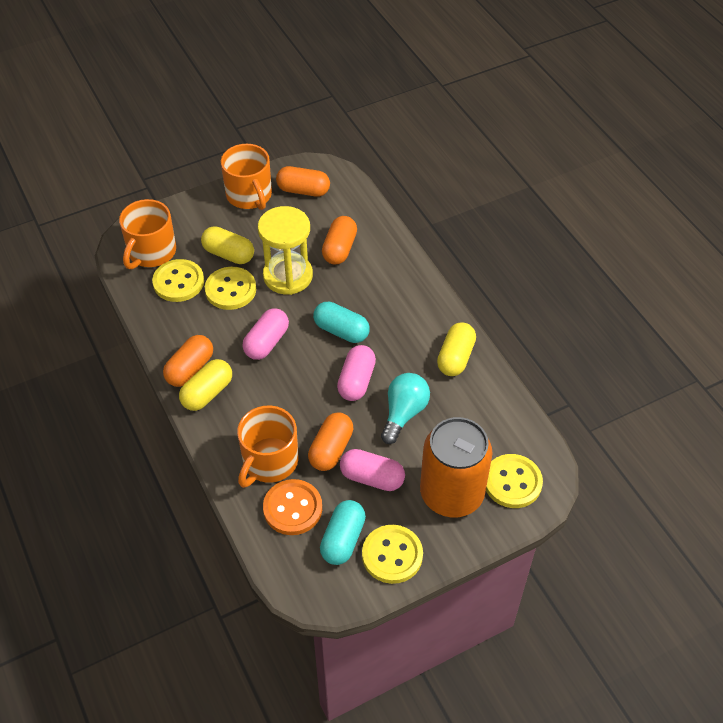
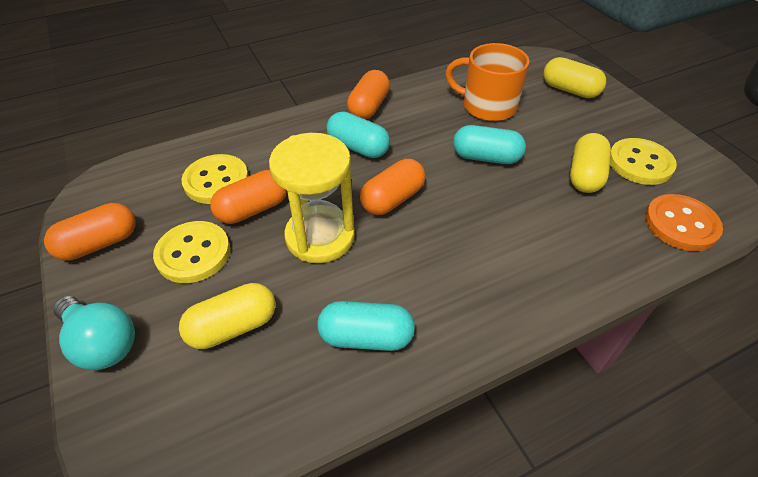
orange can: [420,417,493,517] = 1 -> none = 0
orange mug: [119,199,176,269] [221,144,272,210] [237,405,298,488] = 3 -> [445,43,529,121] = 1
pink capsule: [242,308,289,360] [337,345,376,401] [340,449,405,491] = 3 -> none = 0
turquoise capsule: [313,302,370,343] [320,500,366,565] = 2 -> [317,301,415,351] [326,111,390,158] [453,125,526,164] = 3
yellow button: [152,259,204,302] [205,267,256,310] [362,525,423,584] [486,454,543,508] = 4 -> [153,221,230,283] [181,154,249,204] [610,138,677,185] = 3

